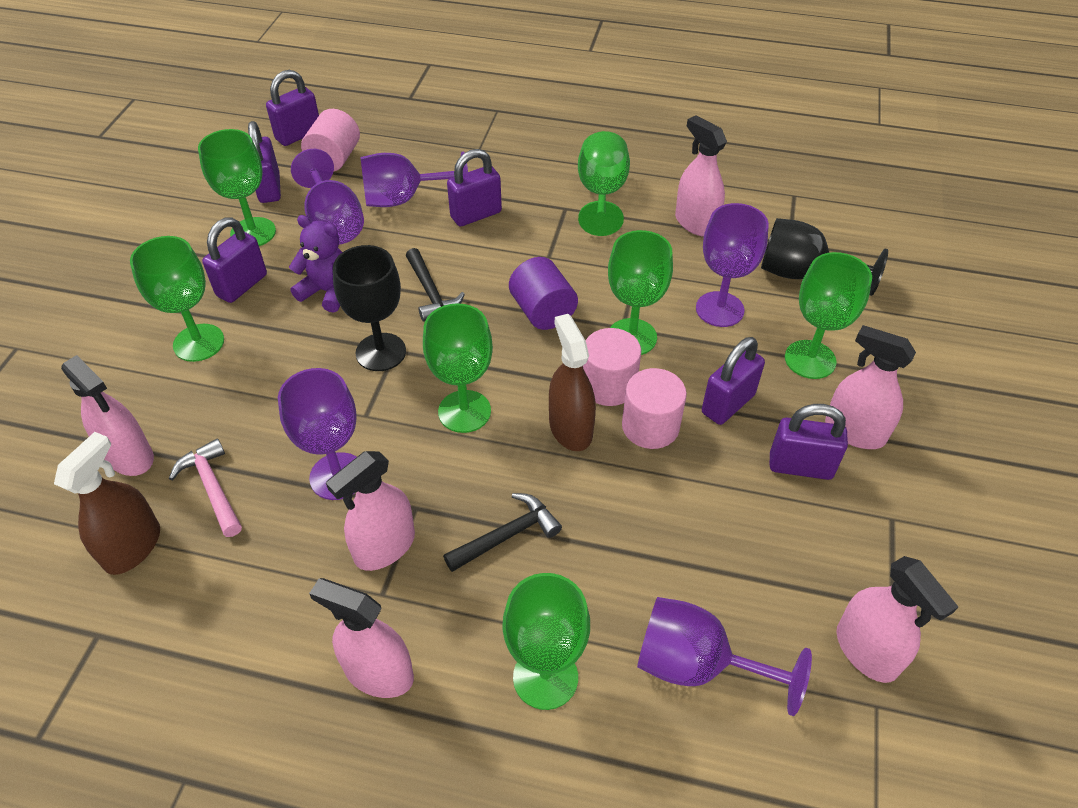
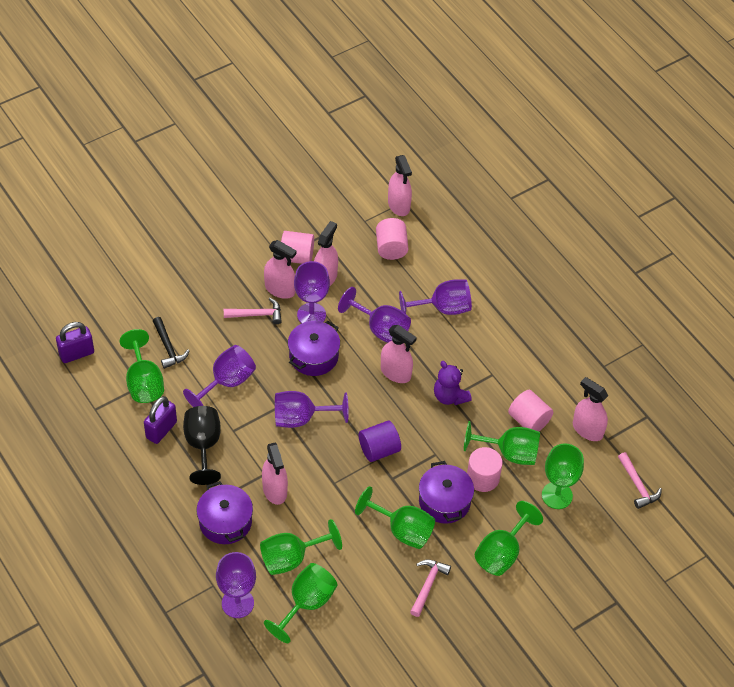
black goblet: [333,245,406,371] [761,218,888,296] = 2 -> [183,406,221,485] = 1
black hammer: [406,248,465,322] [443,493,562,572] = 2 -> [153,317,190,369] = 1
brown spray bottle: [54,432,160,575] [549,314,596,451] = 2 -> none = 0
pink cylinder: [301,109,360,171] [583,328,641,406] [622,368,687,449] = 3 -> [281,231,314,264] [376,218,408,260] [467,447,503,492] [508,390,553,431] = 4
pink hammer: [169,438,242,537] = 1 -> [224,298,282,324] [410,560,451,617] [618,452,662,509] = 3
purple goblet: [278,368,356,500] [291,149,364,244] [360,152,468,207] [637,597,812,716] [696,203,769,327] = 5 -> [183,345,256,407] [216,552,256,618] [275,391,349,428] [294,261,330,323] [338,287,411,343] [399,279,472,315] = 6
purple padlock: [202,217,267,303] [248,121,281,203] [266,70,319,146] [447,149,502,227] [702,337,765,425] [770,404,848,480] = 6 -> [56,322,94,363] [144,396,177,444] = 2
purple pot: none = 0 -> [197,481,253,544] [288,321,340,376] [419,461,474,524] = 3

